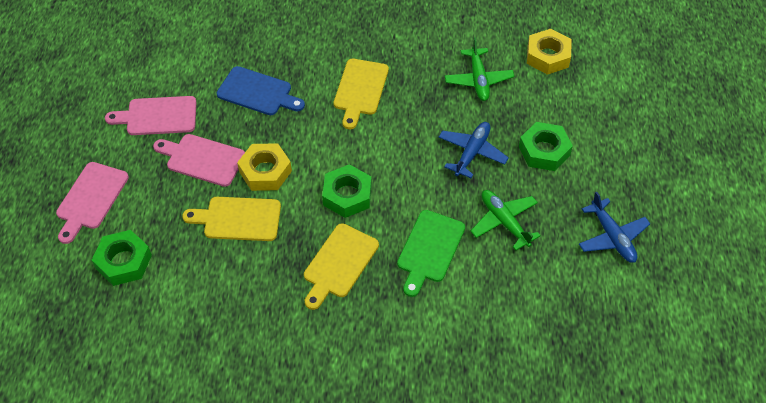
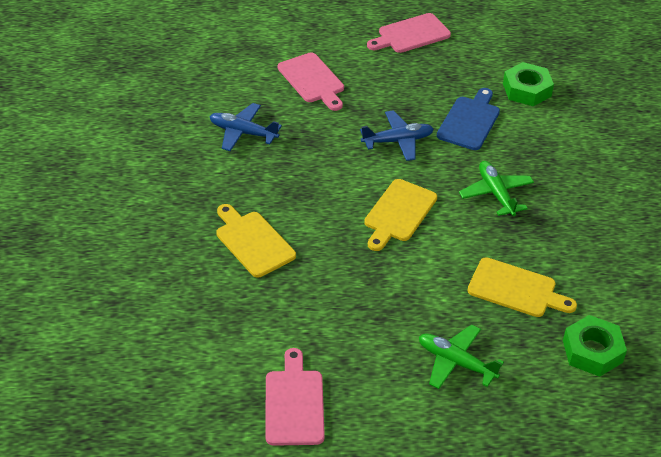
green cutting board: [397,210,465,297] = 1 -> none = 0
green nut: [92,230,152,286] [322,164,372,218] [519,122,573,171] = 3 -> [503,62,554,106] [563,315,627,377] = 2
yellow nut: [237,143,292,191] [527,29,572,75] = 2 -> none = 0

